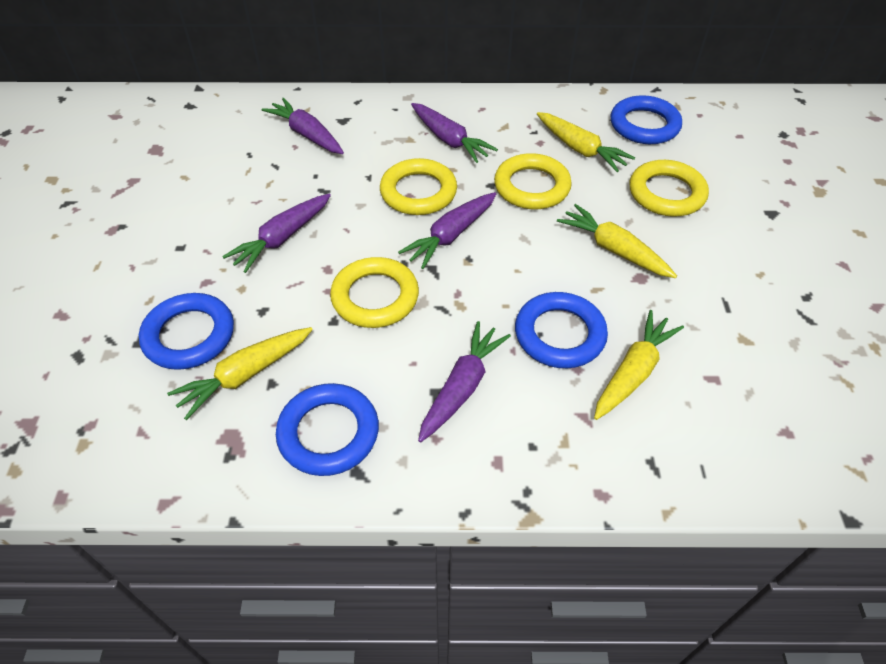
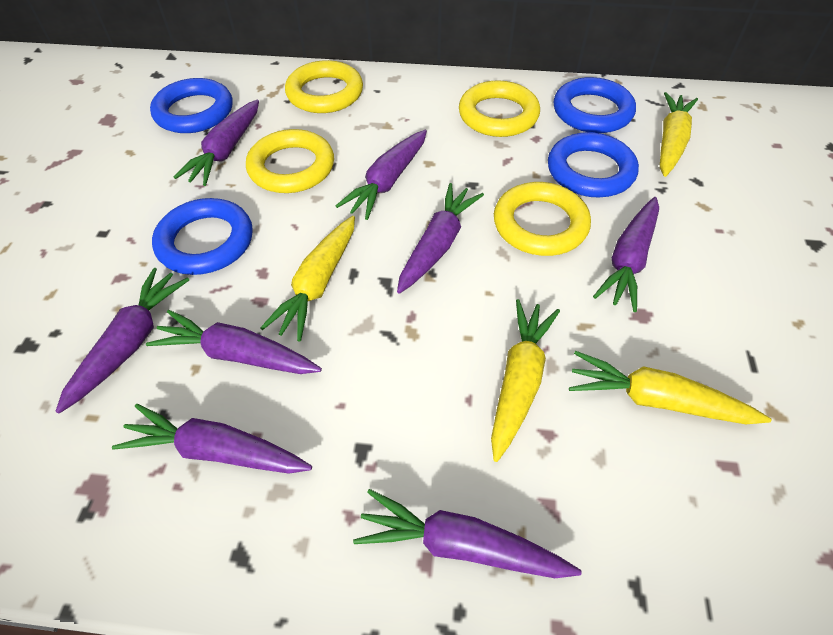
purple carrot: [222,194,331,273] [262,98,344,154] [398,192,496,269] [411,103,498,163] [418,321,511,442] = 5 -> [55,268,189,414] [112,404,312,474] [146,310,322,374] [174,100,259,186] [335,130,427,220] [353,489,582,578] [397,183,484,293] [593,197,659,312] = 8

